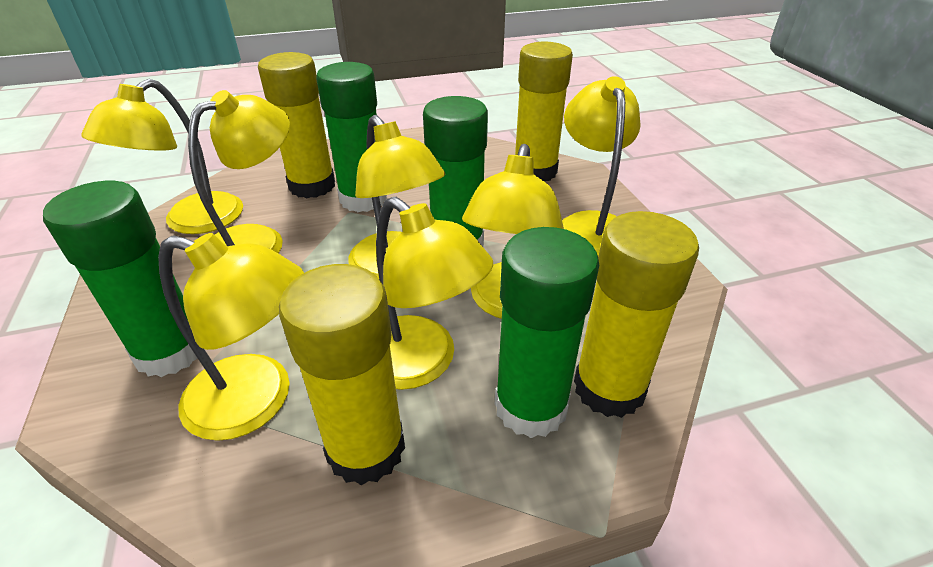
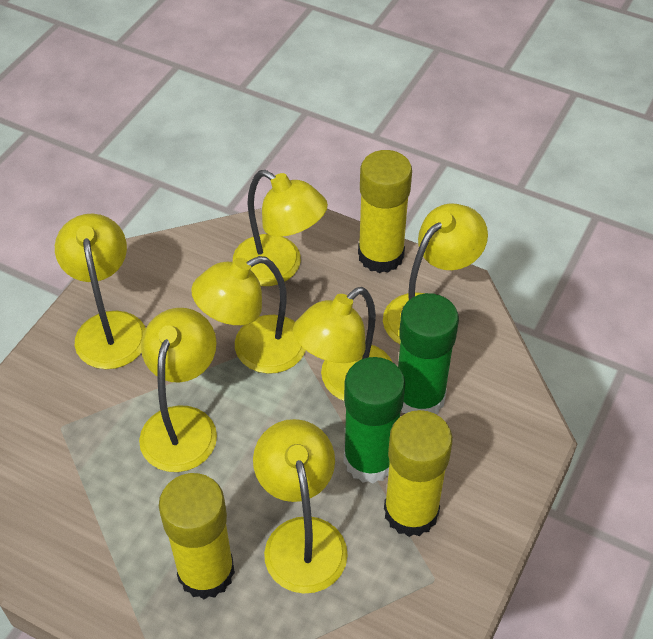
green glue stick: [43,181,198,377] [316,62,387,212] [423,96,488,246] [495,227,599,438] = 4 -> [344,357,405,483] [398,293,459,414] = 2
yellow glue stick: [258,52,335,198] [279,264,405,485] [515,42,573,182] [574,211,699,418] = 4 -> [159,473,235,599] [358,150,412,273] [384,410,453,537] = 3

